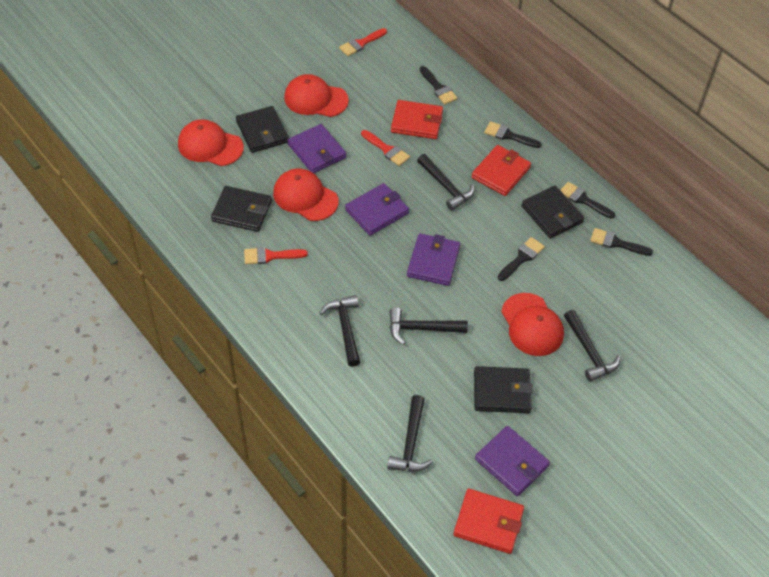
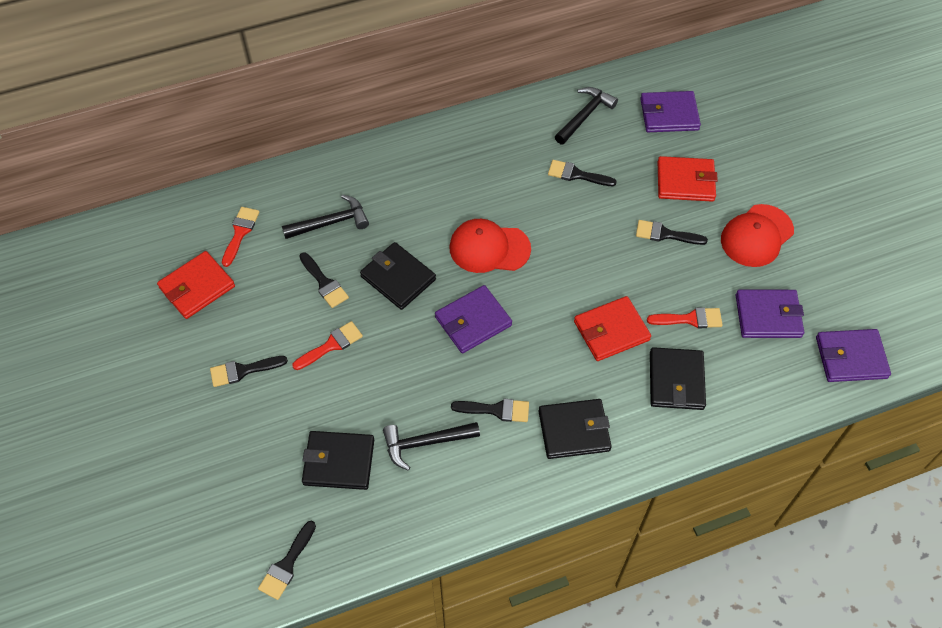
black brush: [419,66,458,105] [484,121,542,148] [498,237,545,281] [560,182,615,219] [590,228,653,256] = 5 -> [210,356,288,387] [258,521,316,600] [299,253,349,308] [451,399,529,422] [548,160,617,186] [636,220,708,245] = 6
black hammer: [320,295,360,367] [387,395,433,472] [390,307,468,345] [417,154,474,211] [564,310,620,382] = 5 -> [282,195,369,239] [383,422,480,471] [555,87,618,145] = 3
red cap: [178,119,244,166] [273,169,339,221] [284,74,349,117] [501,293,564,356] = 4 -> [449,219,531,273] [721,204,794,267] = 2

